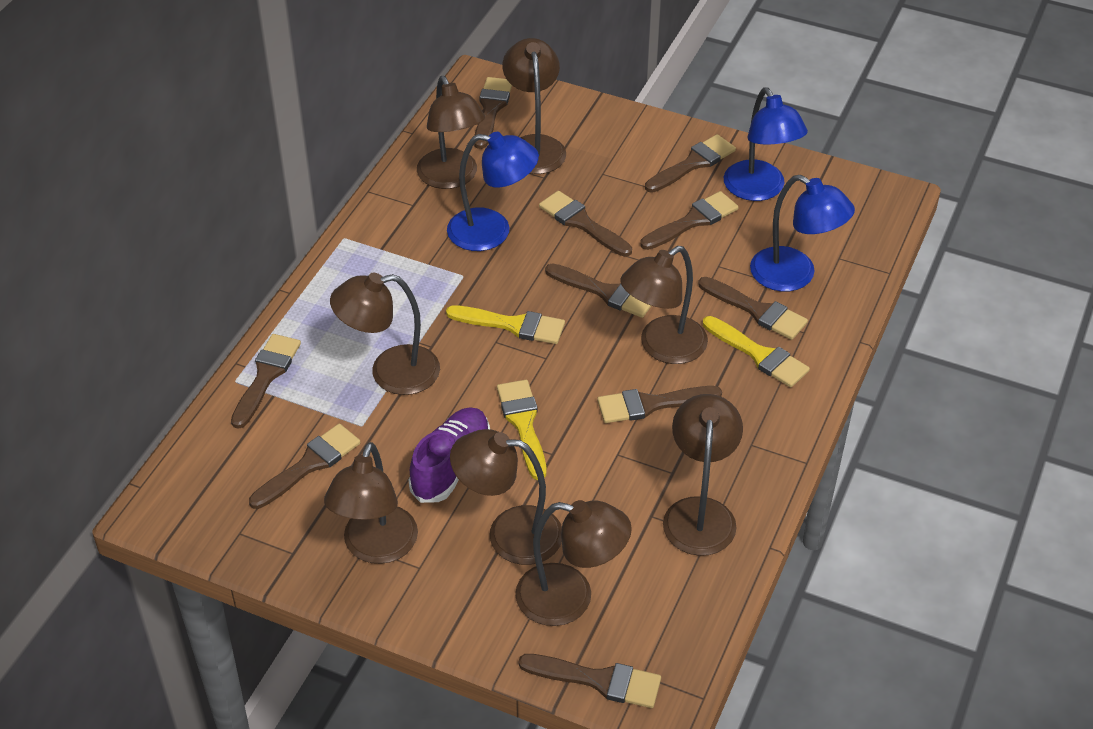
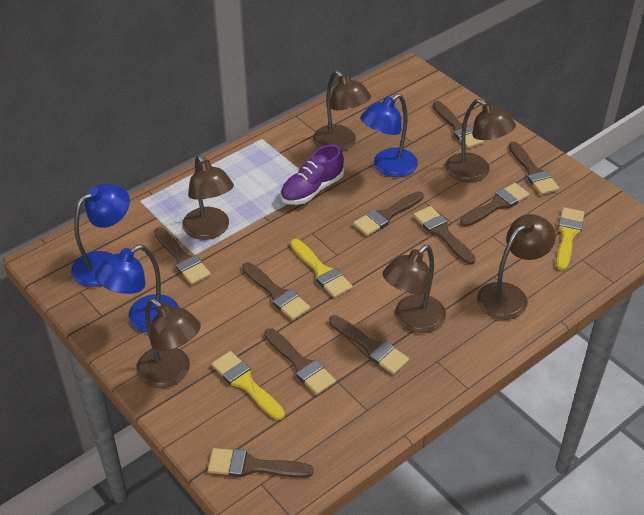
brown lamp: [324,442,418,564] [330,273,440,395] [417,76,485,189] [450,429,562,565] [503,38,566,174] [515,500,632,626] [620,246,708,364] [663,394,743,556] = 8 -> [136,298,201,388] [182,154,234,240] [313,70,371,152] [383,245,446,333] [445,99,516,182] [477,214,556,320] = 6

